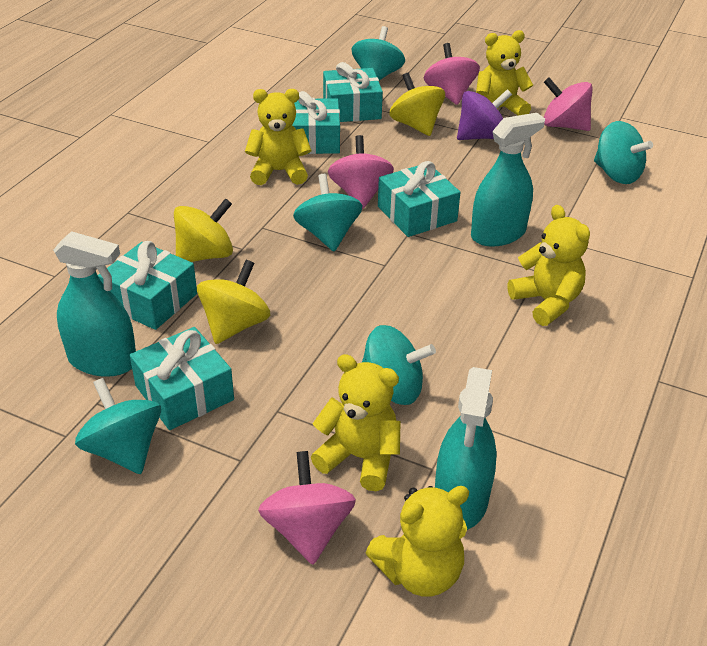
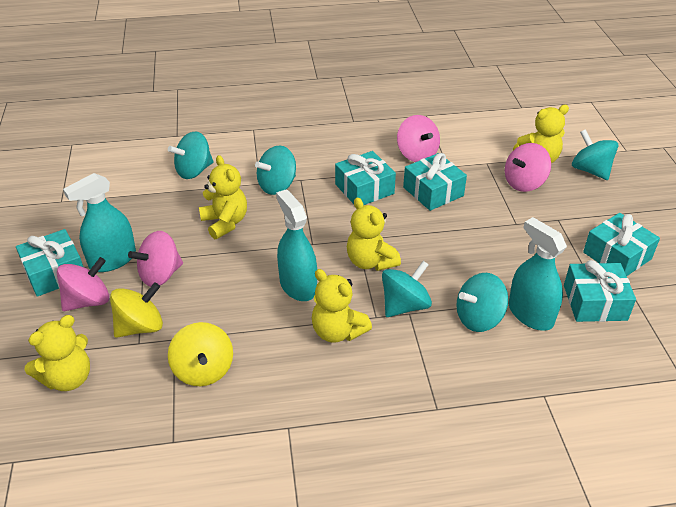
purple spinning top: [457,89,512,140] = 1 -> none = 0
yellow spinning top: [174,198,233,262] [197,260,270,344] [389,73,445,136] = 3 -> [110,282,163,338] [168,322,233,386] = 2

